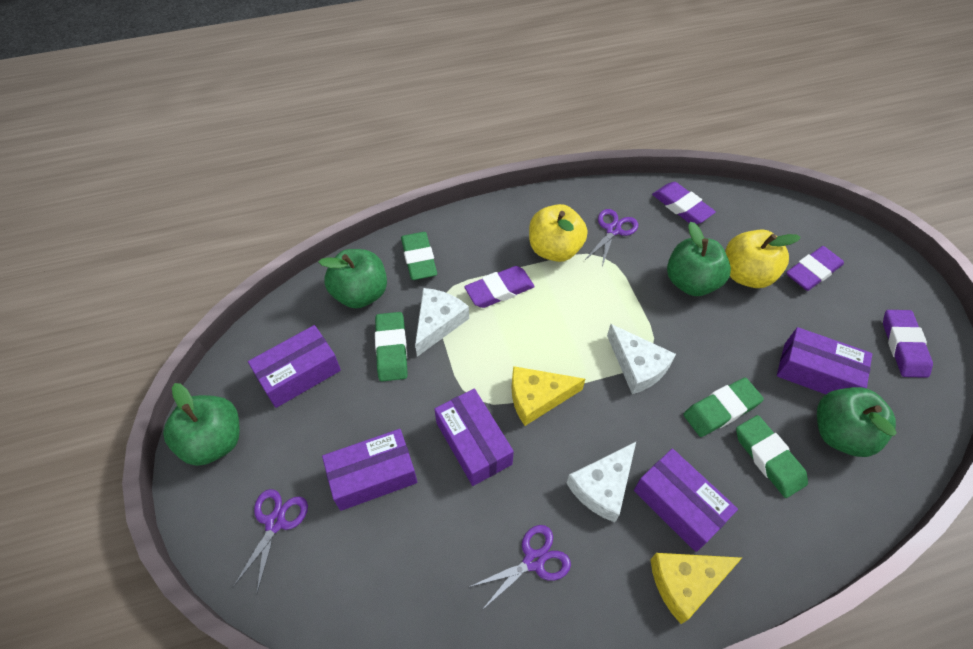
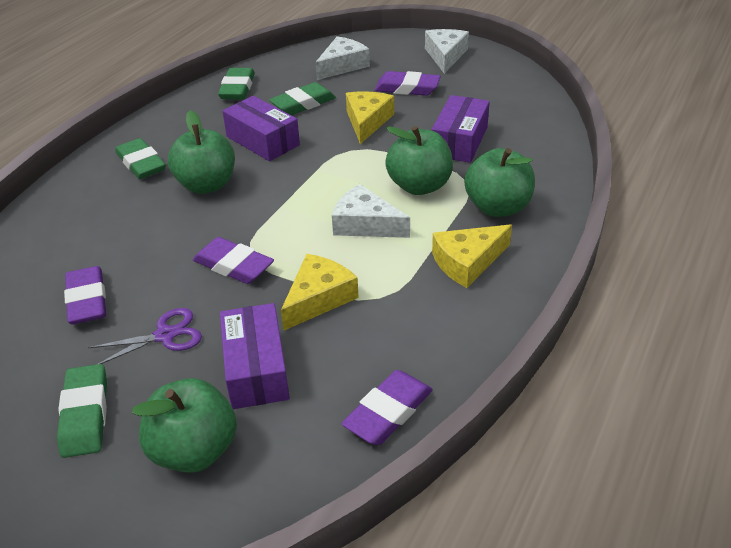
purple box: [248,325,341,408] [322,429,417,511] [434,389,514,486] [634,448,738,552] [777,327,872,394] = 5 -> [220,303,290,409] [223,96,300,161] [432,95,490,163] = 3
purple scissors: [233,489,308,595] [469,525,571,611] [585,209,638,266] = 3 -> [88,308,202,364] = 1
yellow apple: [529,204,588,262] [725,229,801,288] = 2 -> none = 0
yellow cheese: [512,366,585,426] [650,553,742,624] = 2 -> [281,254,359,330] [346,91,394,144] [432,224,512,288] = 3

